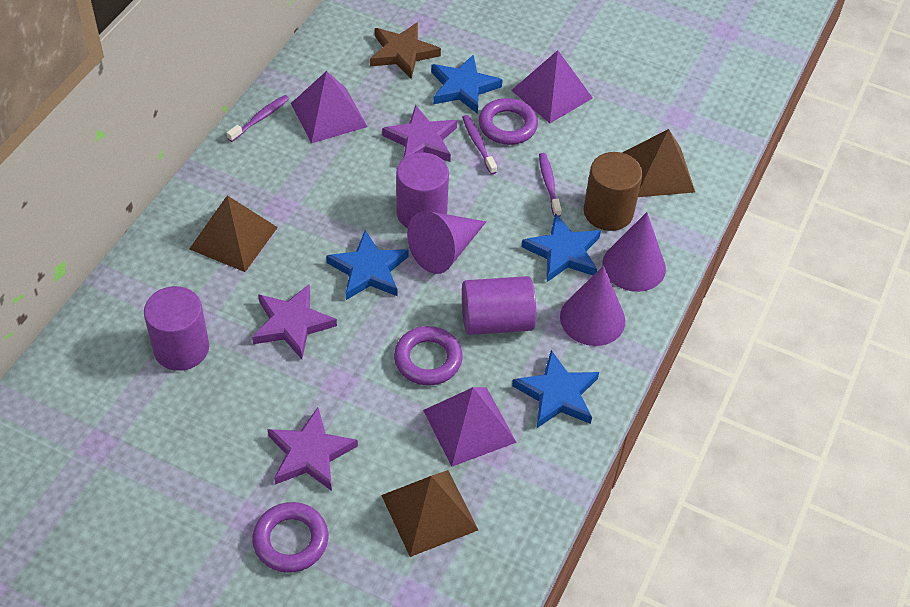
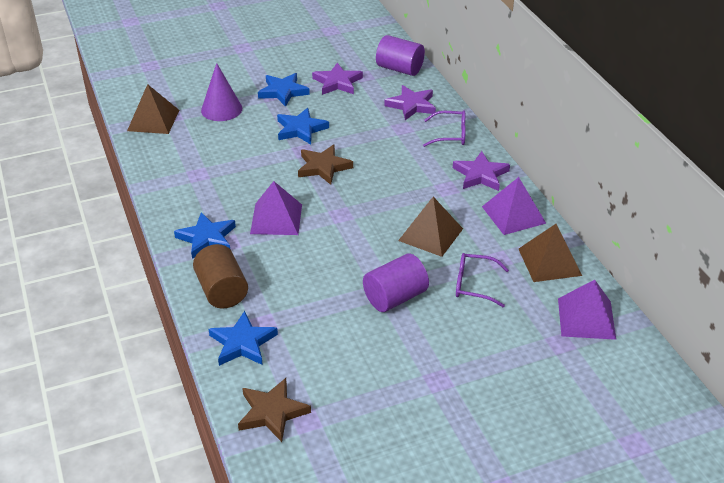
brown star: [370,22,441,79] = 1 -> [238,378,311,442] [298,144,353,185] = 2
purple cone: [407,211,486,274] [560,266,625,346] [602,212,666,292] = 3 -> [201,63,242,121] = 1
purple cylinder: [144,286,209,371] [396,152,449,228] [462,276,536,335] = 3 -> [363,253,429,312] [376,35,425,76] = 2
purple glasses: none = 0 -> [423,110,466,147] [456,253,509,307] = 2
purple ring: [252,502,328,573] [394,326,463,385] [479,98,538,145] = 3 -> none = 0
purple toothbrush: [227,95,289,142] [462,115,497,175] [539,153,561,217] = 3 -> none = 0

